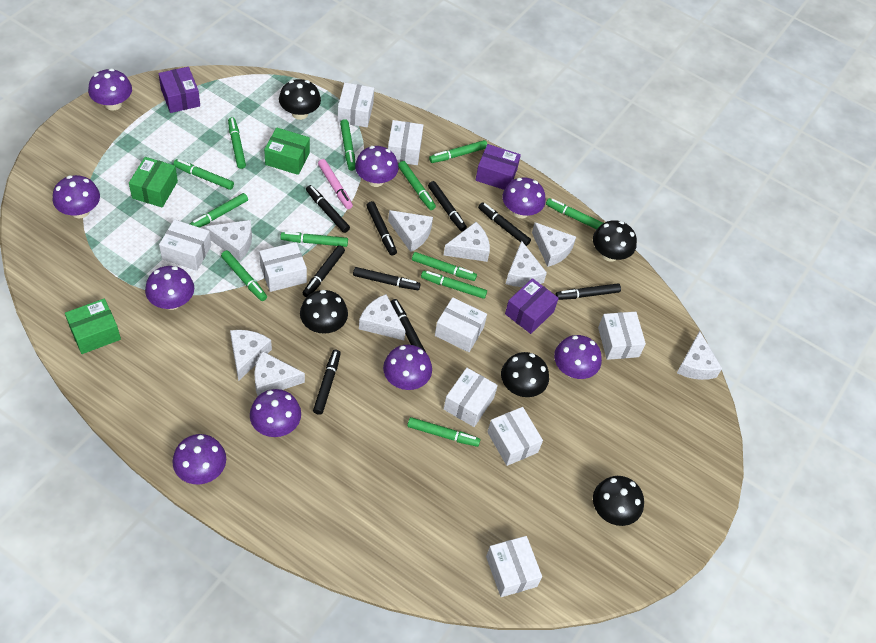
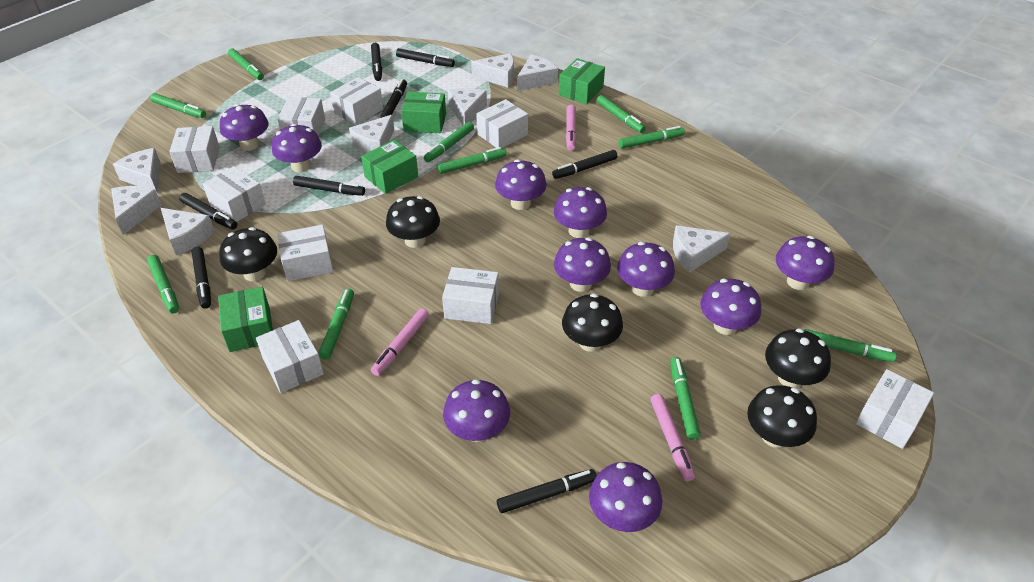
black marker: [303,245,345,297] [306,185,350,233] [313,349,341,415] [353,267,421,290] [366,201,397,256] [391,299,426,352] [428,181,467,231] [478,202,531,246] [555,283,621,300] = 9 -> [179,193,238,230] [191,247,211,309] [293,176,365,196] [371,43,382,81] [380,79,407,118] [396,48,455,67] [497,469,597,513] [552,150,618,179] = 8
green box: [65,299,121,354] [129,157,178,207] [264,127,310,175] = 3 -> [218,286,273,352] [361,140,418,194] [401,92,446,133] [559,58,605,104] = 4
green marker: [173,159,234,190] [190,193,248,228] [221,250,267,301] [228,117,246,169] [280,232,348,247] [340,119,355,171] [398,161,436,210] [407,417,480,447] [412,252,477,281] [421,271,487,299] [429,140,487,163] [546,198,603,229] = 12 -> [147,255,179,314] [150,93,206,118] [228,48,264,80] [318,288,354,360] [424,122,474,162] [437,147,506,174] [597,95,646,133] [618,126,685,148] [670,357,700,440] [804,329,897,362] = 10
pink marker: [318,159,353,209] = 1 -> [371,308,429,376] [566,105,577,151] [650,394,695,481] = 3
purple box: [158,67,200,113] [476,144,521,190] [505,278,559,334] = 3 -> none = 0
purple mushroom: [52,175,100,219] [88,69,132,110] [145,266,194,310] [172,434,226,484] [250,389,301,437] [355,146,398,187] [383,345,432,390] [503,177,546,218] [554,335,602,379] = 9 -> [220,104,269,151] [272,124,322,172] [443,379,510,442] [495,159,547,210] [554,187,607,238] [554,237,611,292] [589,462,662,532] [617,242,675,297] [700,279,761,335] [776,236,835,290] = 10
white cheese: [205,220,252,261] [230,330,272,381] [254,351,305,396] [359,294,406,340] [388,210,433,252] [444,222,490,262] [506,241,547,287] [532,222,576,267] [677,331,722,380] = 9 -> [111,186,161,235] [113,148,161,192] [161,208,214,255] [349,115,394,153] [448,88,487,125] [471,53,514,88] [517,55,558,91] [673,225,730,272] = 8

